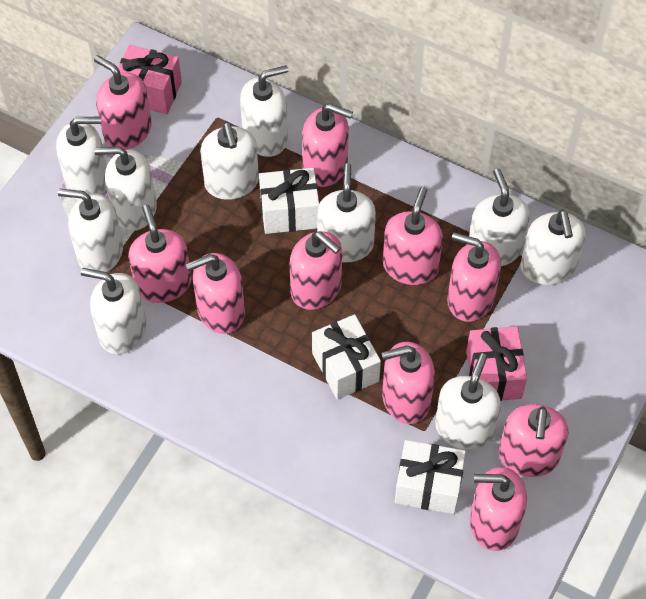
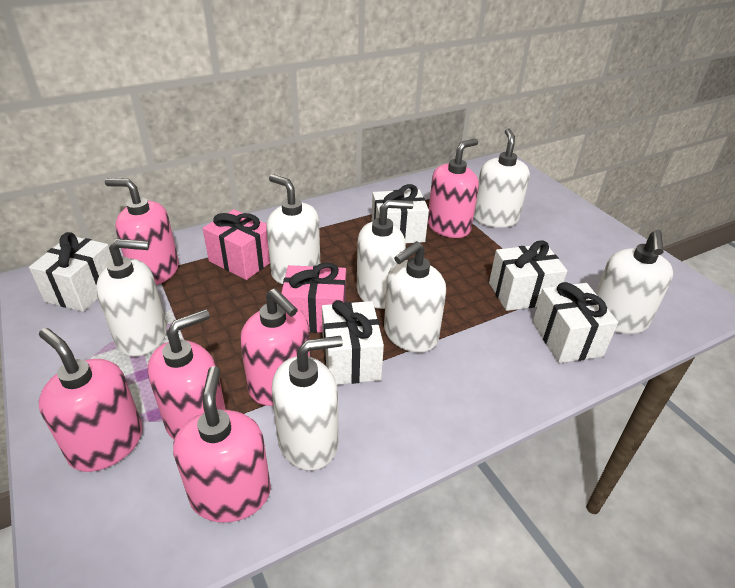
pink soap dispenser: [94,55,152,150] [128,205,192,303] [186,253,245,334] [290,231,342,310] [302,103,353,187] [381,341,435,424] [383,187,443,285] [447,232,501,322] [470,467,527,551] [499,404,568,477] = 10 -> [39,328,143,472] [105,178,179,285] [148,309,226,440] [173,366,271,522] [240,288,310,406] [428,139,479,238] = 6
white gift: [259,168,319,234] [312,314,381,400] [395,440,466,514] = 3 -> [29,232,112,312] [322,300,384,385] [371,184,429,243] [489,240,567,311] [533,282,618,363] = 5
white soap dispenser: [56,117,107,200] [58,189,123,272] [81,268,147,355] [94,146,157,231] [200,122,259,200] [240,65,288,157] [317,163,376,263] [435,353,501,450] [469,168,530,266] [520,209,586,285] = 10 -> [96,239,167,357] [266,174,320,284] [272,336,343,471] [357,200,413,309] [384,241,446,353] [474,128,530,228] [596,230,673,334] = 7

